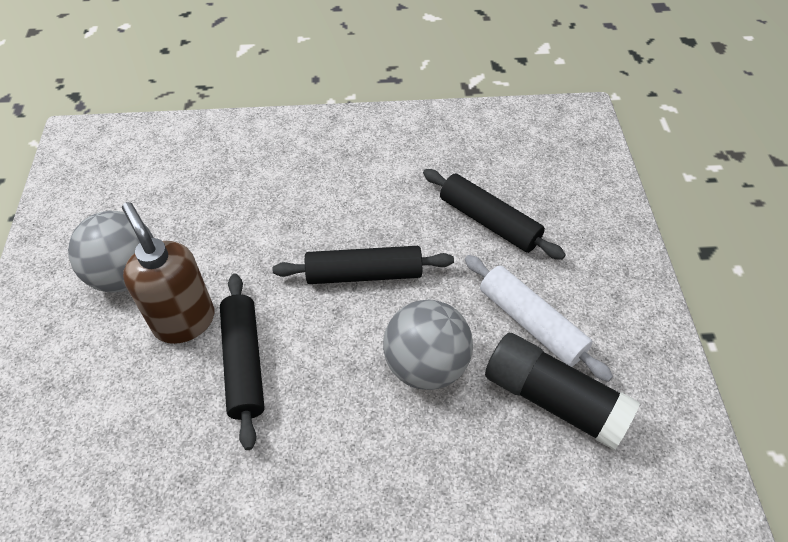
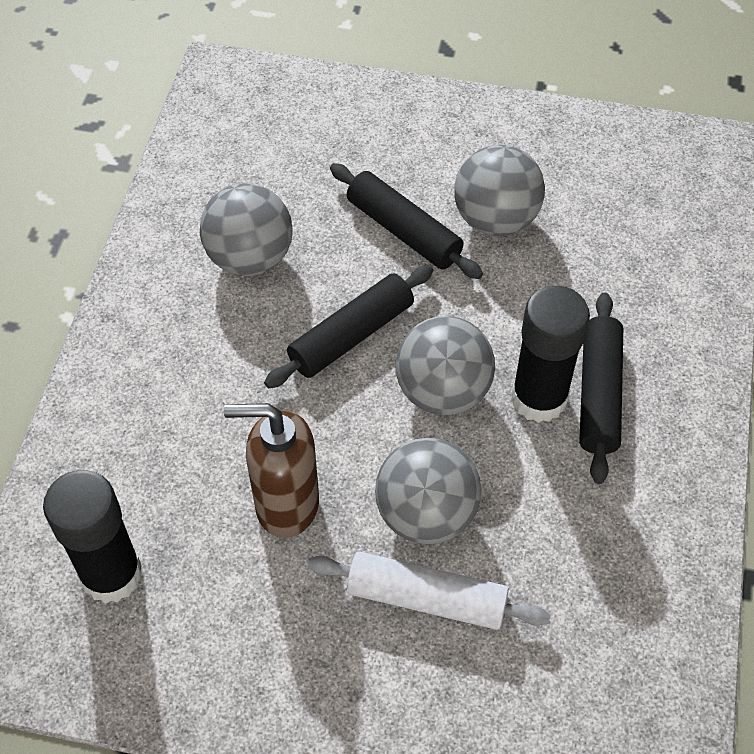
black glue stick: [485,333,640,450] = 1 -> [43,470,142,604] [511,286,590,423] = 2
grey ball: [68,211,154,292] [383,299,473,390] = 2 -> [200,183,293,276] [375,438,481,544] [395,316,495,415] [454,145,545,236] = 4

